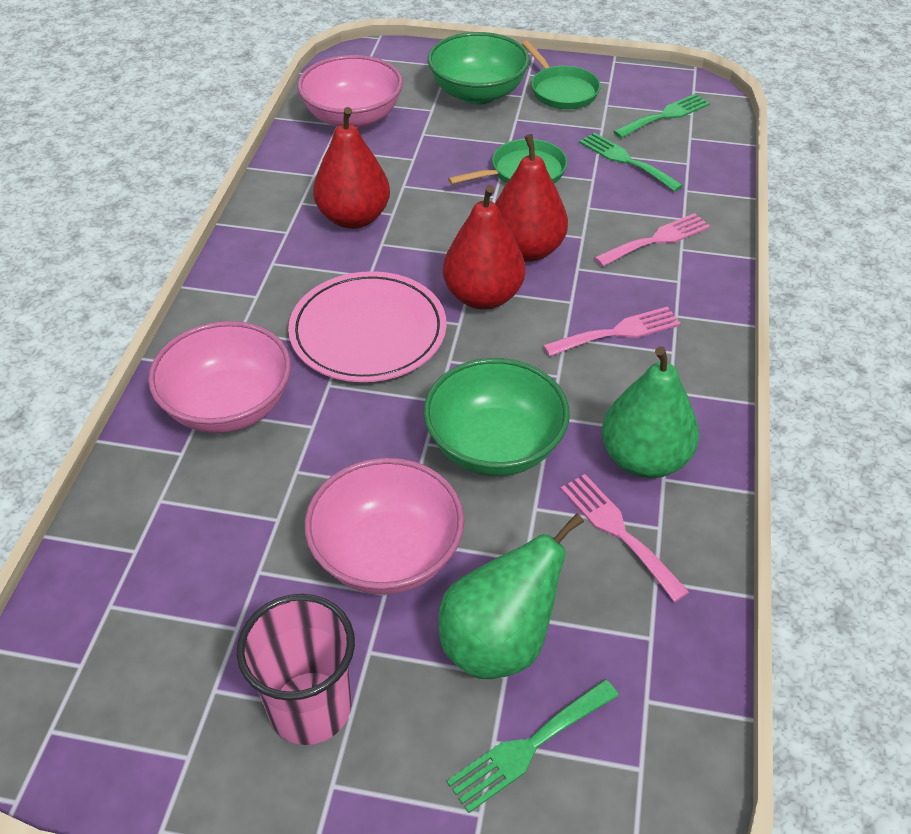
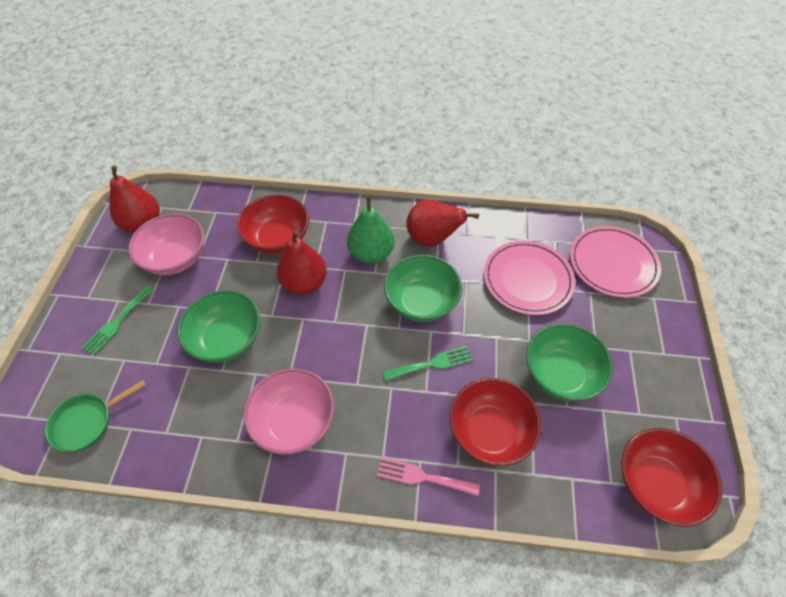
green bowl: [424,358,570,476] [428,32,530,105] = 2 -> [177,290,261,363] [384,255,462,322] [526,323,613,401] = 3
green fork: [447,679,619,813] [579,132,683,192] [613,94,710,138] = 3 -> [82,285,154,356] [383,346,472,381] = 2
green pan: [448,139,567,184] [522,41,601,109] = 2 -> [45,380,146,452] = 1
green pear: [438,513,584,679] [602,346,699,478] = 2 -> [347,195,394,264] = 1
pink bowl: [148,321,291,433] [298,55,403,129] [304,458,465,595] = 3 -> [128,214,205,275] [244,368,334,455] = 2
pink cup: [237,594,355,745] = 1 -> none = 0
pink fork: [543,306,681,357] [561,474,690,602] [594,213,710,267] = 3 -> [377,457,480,496] = 1
pink plate: [288,271,447,382] = 1 -> [484,240,575,315] [570,226,661,298] = 2
red bowl: none = 0 -> [237,195,309,254] [450,378,541,466] [621,428,722,527] = 3

